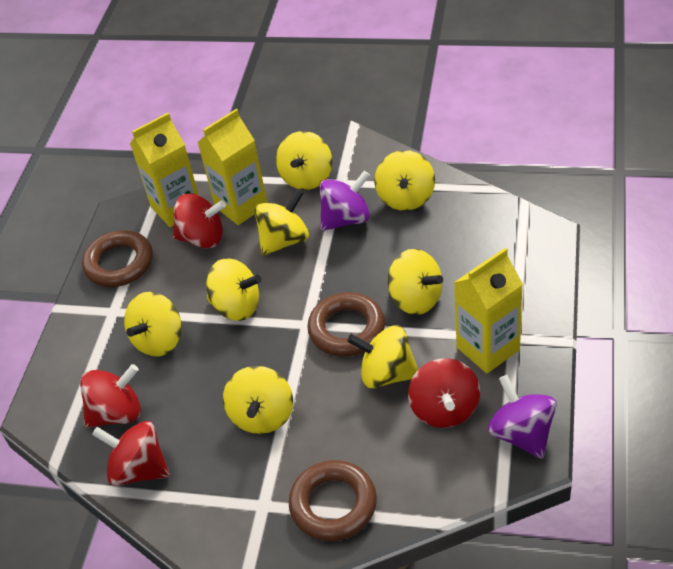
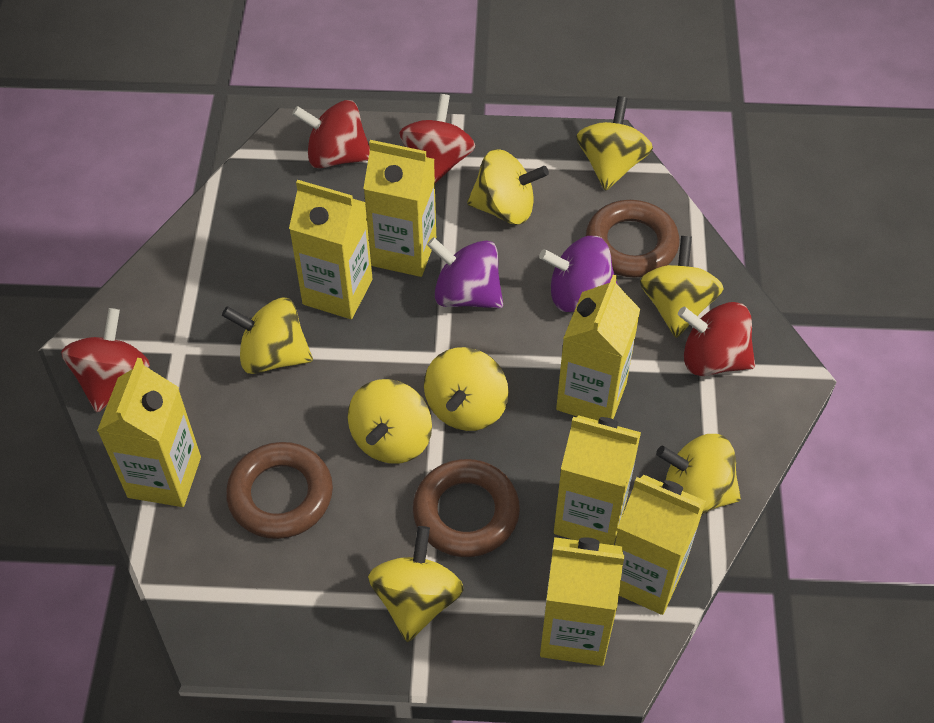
yellow carton: [130,113,199,227] [198,109,268,225] [454,248,523,374] = 3 -> [97,358,201,507] [289,180,373,319] [363,140,436,277] [540,537,625,666] [554,415,641,545] [556,275,640,421] [615,475,706,615] = 7

